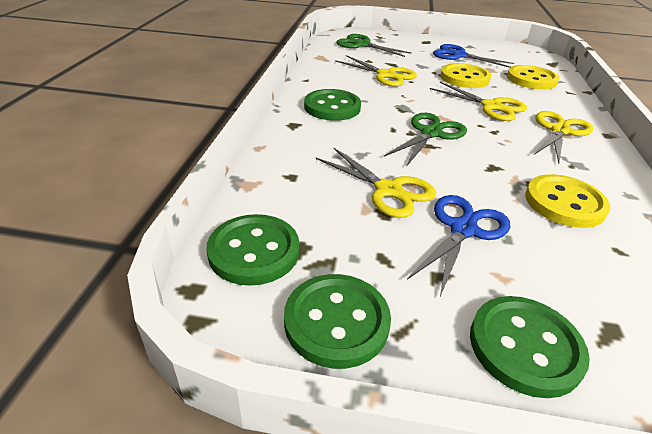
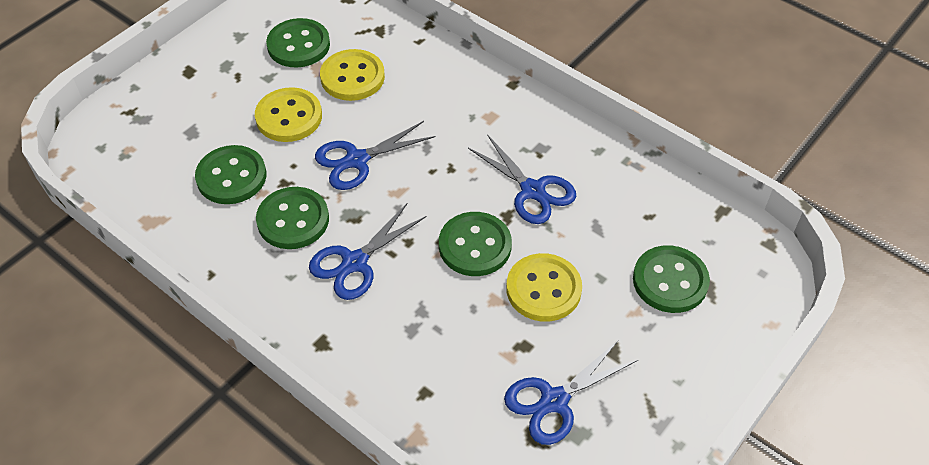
blue scissors: [407,195,510,296] [433,44,514,68] = 2 -> [309,203,427,300] [315,121,436,190] [468,134,576,224] [504,340,638,445] = 4
green button: [207,214,299,286] [284,274,391,369] [304,89,361,121] [470,296,590,398] = 4 -> [195,145,266,204] [256,187,329,249] [266,18,330,68] [439,212,512,276] [633,245,710,313] = 5
green scissors: [336,34,412,57] [384,113,467,167] = 2 -> none = 0
yellow scissors: [316,147,436,218] [335,55,417,87] [430,82,527,121] [534,111,593,163] = 4 -> none = 0

